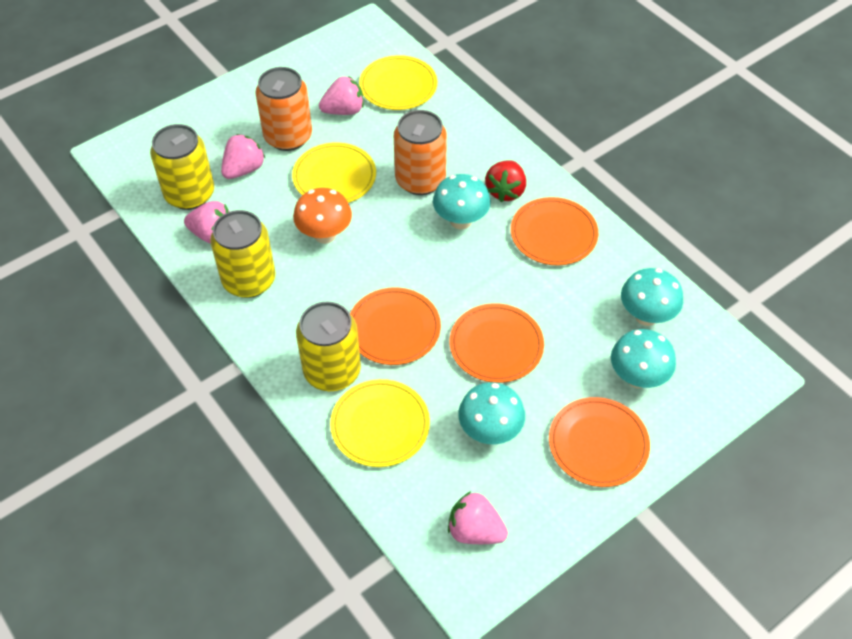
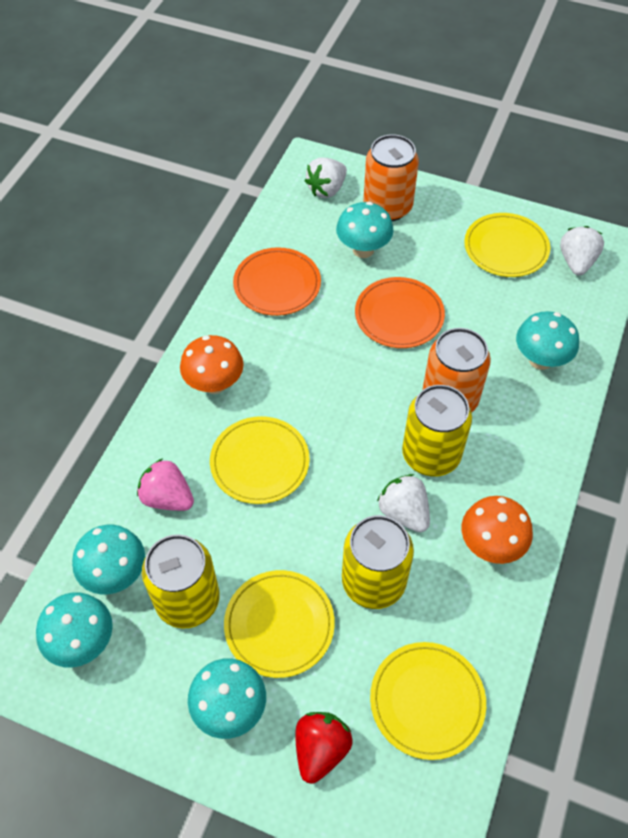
orange mushroom: [293,188,352,244] = 1 -> [180,335,243,394] [462,496,533,564] = 2
orange plate: [350,288,441,365] [450,303,544,383] [511,197,598,265] [549,397,650,487] = 4 -> [233,247,321,316] [355,277,445,348] = 2
pink strawberry: [184,201,230,244] [221,134,266,179] [319,76,364,115] [448,491,508,544] = 4 -> [137,458,194,511] = 1
turquoise mushroom: [433,174,491,229] [458,382,525,444] [611,329,676,388] [621,268,683,326] = 4 -> [36,592,113,668] [72,525,145,594] [188,658,266,739] [336,202,394,258] [516,311,579,370] = 5
white strawberry: none = 0 -> [305,158,347,198] [377,474,430,532] [560,226,604,276] = 3
yellow plate: [292,143,376,203] [330,379,430,467] [359,55,437,110] = 3 -> [210,416,310,504] [224,570,335,678] [370,642,486,760] [464,213,550,277] = 4

